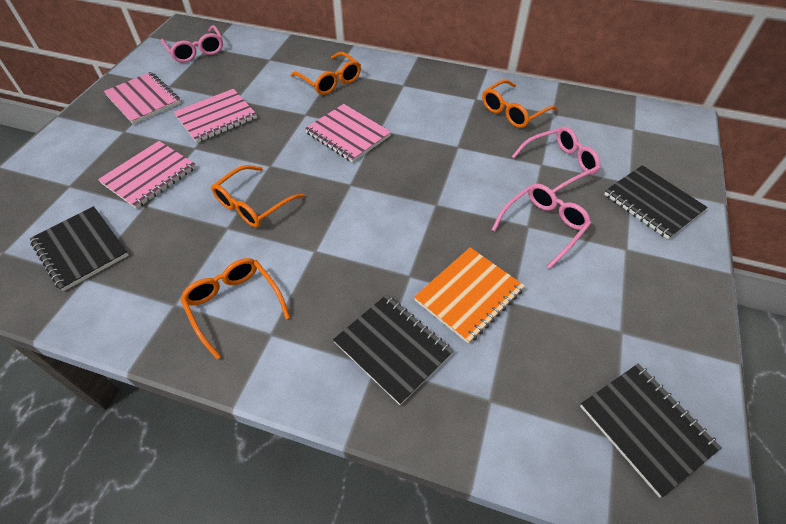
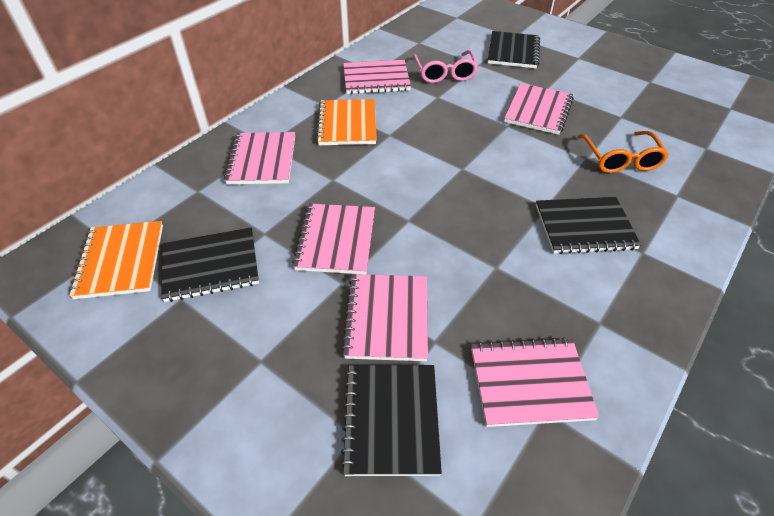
orange glasses: [180,258,290,359] [211,165,305,227] [291,52,361,95] [482,79,557,128] = 4 -> [577,131,669,173] = 1
orange notebook: [414,247,525,344] = 1 -> [69,221,163,299] [316,99,377,145] = 2
pink glasses: [161,25,223,63] [492,184,591,269] [512,126,601,193] = 3 -> [413,50,478,83] = 1
pink notebook: [98,141,196,209] [104,72,181,124] [174,89,257,143] [305,104,391,163] = 4 -> [224,132,295,184] [292,204,375,274] [341,274,428,361] [343,60,411,94] [471,337,599,427] [504,83,574,135] = 6

